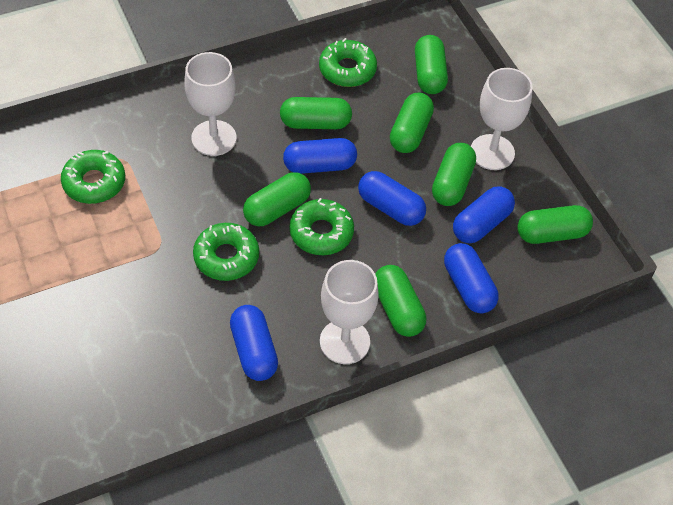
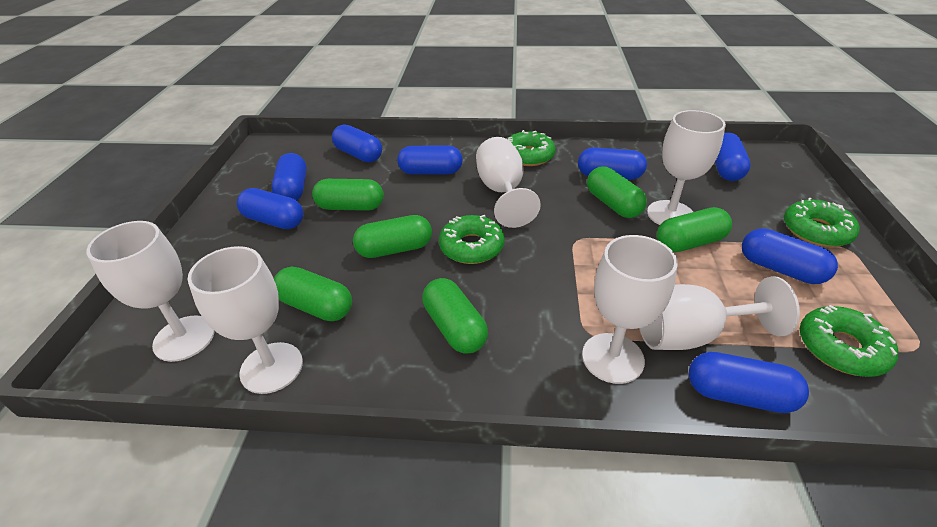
blue capsule: [230,305,278,381] [283,138,357,174] [358,171,426,226] [444,243,498,313] [453,186,515,243] = 5 -> [237,188,304,229] [271,153,307,200] [332,124,382,162] [397,145,463,175] [578,147,647,180] [689,352,809,413] [715,133,751,181] [742,228,838,284] = 8
green capsule: [243,172,311,226] [280,97,352,129] [375,265,426,337] [390,93,434,153] [415,35,448,94] [432,143,476,206] [517,205,593,244] = 7 -> [274,266,352,321] [312,179,384,211] [353,215,432,258] [422,278,488,354] [587,166,647,218] [657,207,732,252] = 6
white goblet: [184,52,237,156] [320,260,379,364] [471,68,533,170] = 3 -> [86,221,215,362] [188,246,303,394] [476,137,541,228] [582,235,678,384] [639,276,800,350] [647,110,726,225] = 6

